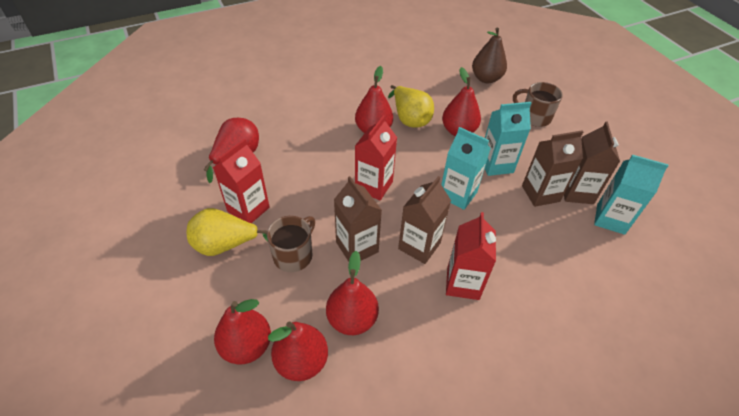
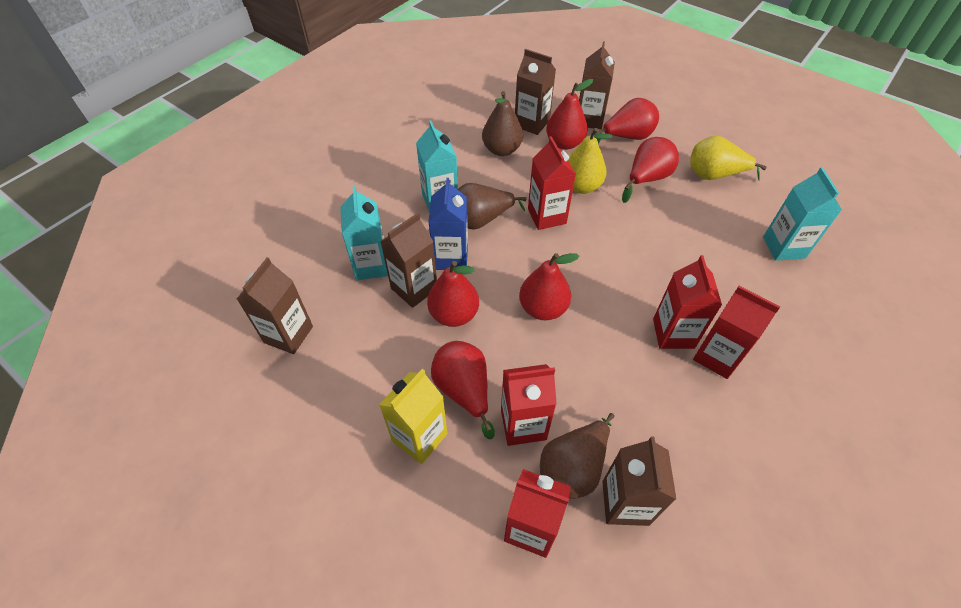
blue carton: none = 0 -> [428,178,468,270] = 1
brown carton: [334,176,382,261] [398,176,451,264] [522,130,583,207] [564,121,620,204] = 4 -> [237,257,313,354] [380,213,437,308] [515,49,556,135] [579,41,615,129] [602,437,676,526] = 5
brown mug: [267,216,315,272] [513,82,563,127] = 2 -> none = 0
brown pear: [472,28,507,83] = 1 -> [457,183,527,230] [482,91,523,156] [540,413,615,499] = 3
red carton: [213,139,270,223] [355,115,397,200] [446,212,496,300] = 3 -> [501,364,557,446] [504,469,571,558] [528,136,576,230] [653,255,722,349] [693,286,781,379] = 5
yellow carton: none = 0 -> [379,369,448,464] = 1

